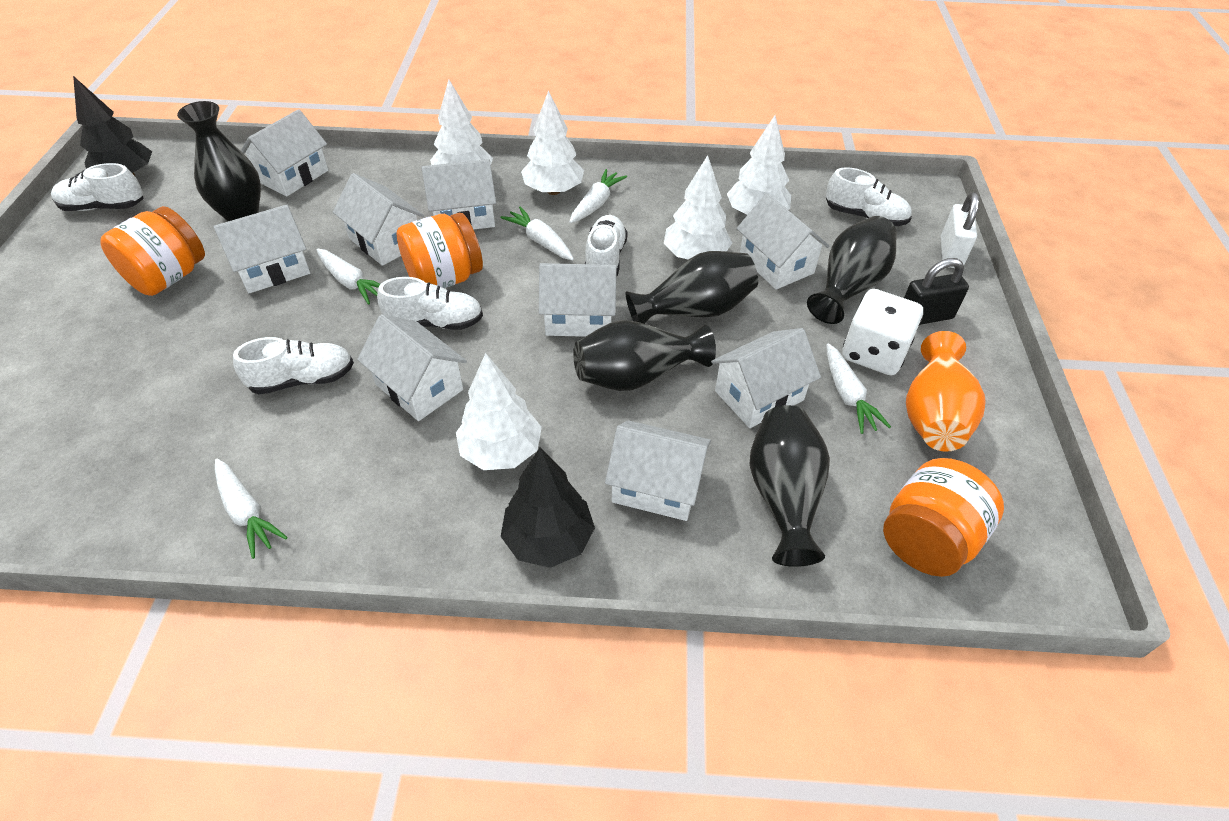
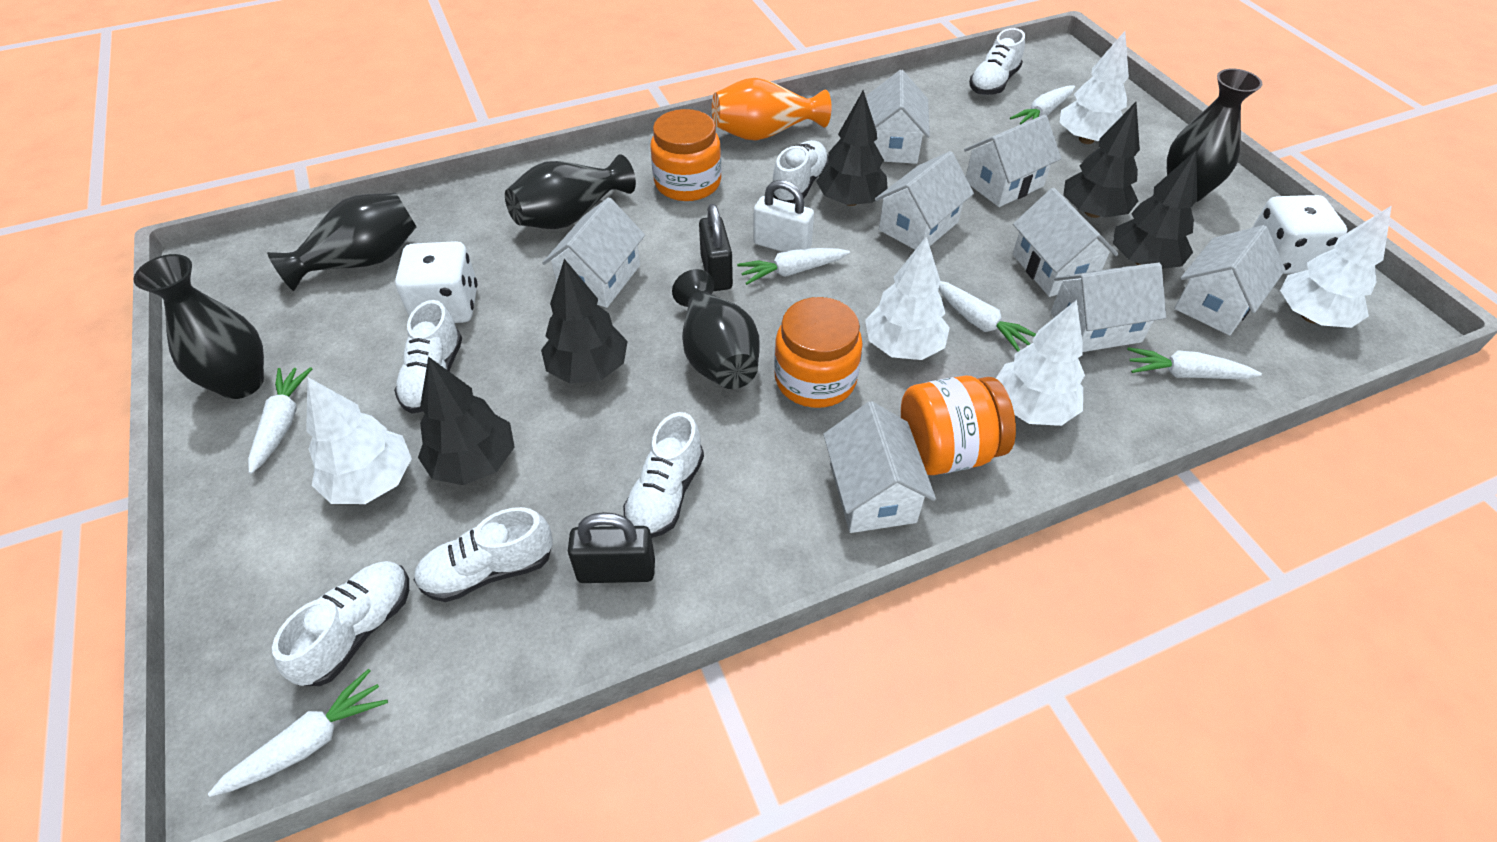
black padlock: [904,258,969,325] = 1 -> [568,512,655,583] [699,204,733,291] = 2
black tree: [73,76,152,176] [501,448,595,568] = 2 -> [418,356,515,485] [541,259,628,384] [816,90,888,206] [1063,102,1140,218] [1113,150,1197,269] = 5
white carrot: [215,458,288,559] [316,249,380,305] [501,206,574,260] [569,169,627,223] [827,343,891,434] = 5 -> [208,669,388,797] [248,367,312,474] [737,248,850,285] [939,281,1036,352] [1010,85,1075,124] [1127,347,1262,379] = 6
white dice: [842,289,923,375] = 1 -> [395,241,477,323] [1252,195,1347,274] = 2
white house: [213,205,310,293] [241,109,328,196] [333,173,424,266] [357,314,467,421] [421,159,496,230] [539,263,617,337] [605,420,711,521] [711,328,821,428] [736,193,830,290] = 9 -> [543,197,645,308] [823,401,936,533] [867,70,930,164] [875,151,974,250] [964,115,1061,207] [1013,188,1118,297] [1051,263,1166,352] [1174,225,1286,335] = 8
white shoe: [51,163,144,211] [233,337,354,394] [377,277,483,330] [585,215,628,277] [826,167,912,226] = 5 -> [272,561,409,686] [394,300,462,414] [414,507,553,602] [623,412,704,538] [773,140,828,203] [969,28,1025,95] = 6

